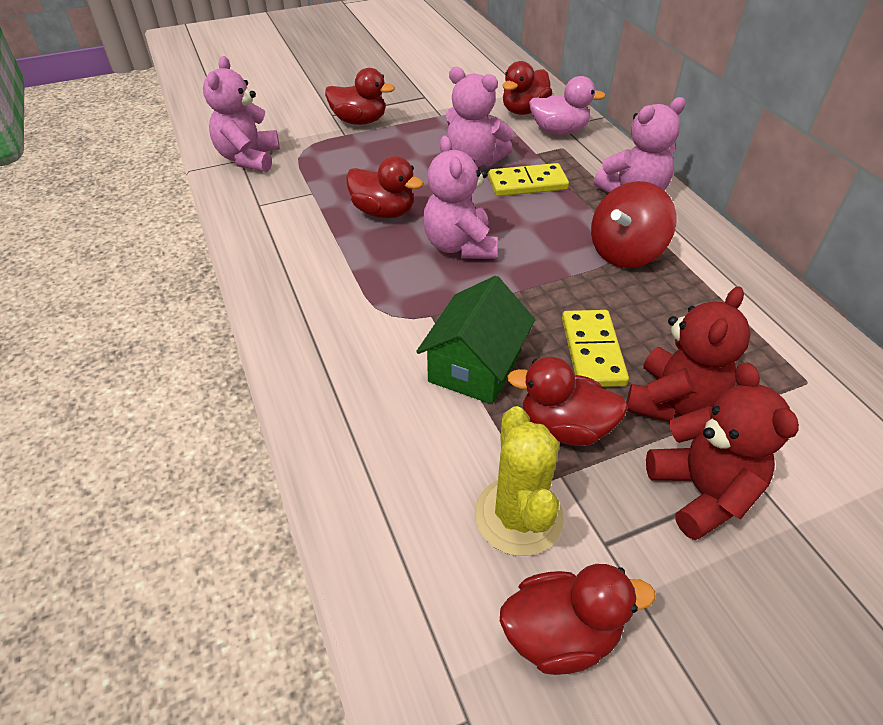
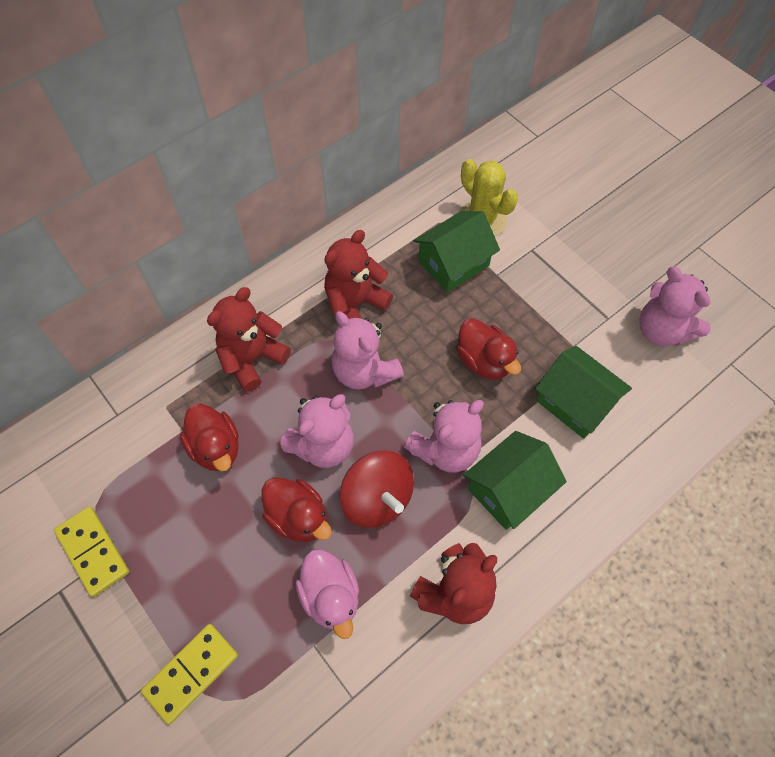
green house: [416,276,535,404] = 1 -> [413,211,500,292] [463,431,567,530] [535,346,632,439] = 3
red duck: [325,68,395,125] [346,156,424,218] [500,564,655,675] [503,61,552,115] [507,357,628,446] = 5 -> [180,403,239,471] [261,478,332,542] [457,318,521,379] = 3
red teddy bear: [626,286,751,422] [646,362,799,540] = 2 -> [207,287,291,392] [324,230,393,319] [410,543,497,624] = 3

